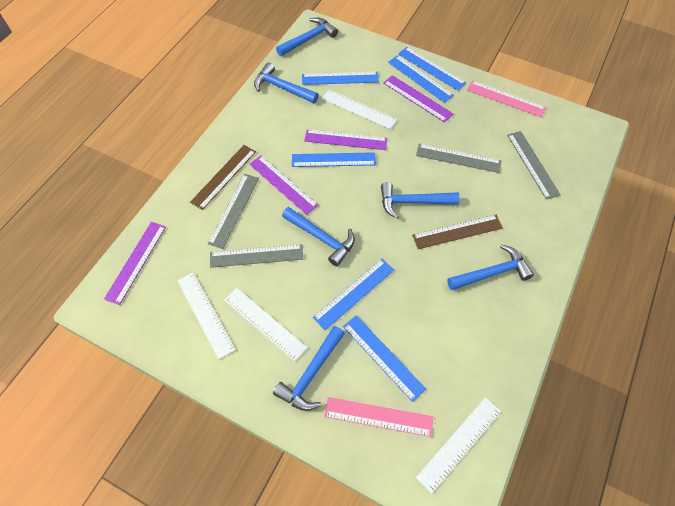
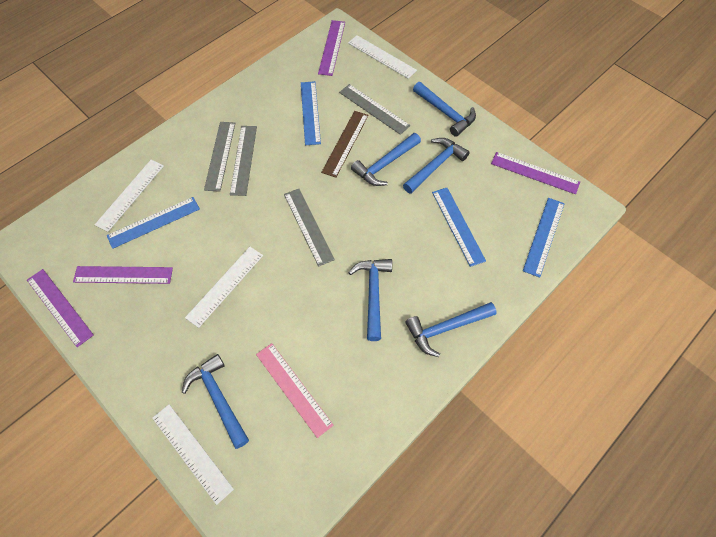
blue ruler: [292,152,376,167] [302,72,379,85] [313,259,394,330] [343,315,426,402] [388,55,454,103] [398,47,466,91] = 6 -> [107,197,200,249] [301,81,321,145] [432,188,486,267] [523,198,565,278] = 4
brown ruler: [190,145,256,210] [412,215,503,249] = 2 -> [321,111,369,178] = 1
pink ruler: [324,397,433,437] [467,80,546,117] = 2 -> [256,343,333,438] = 1

